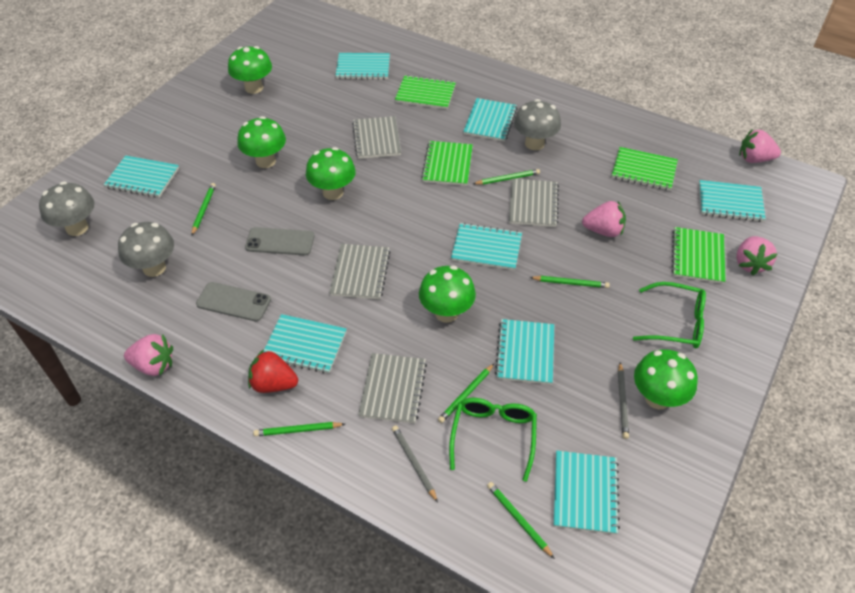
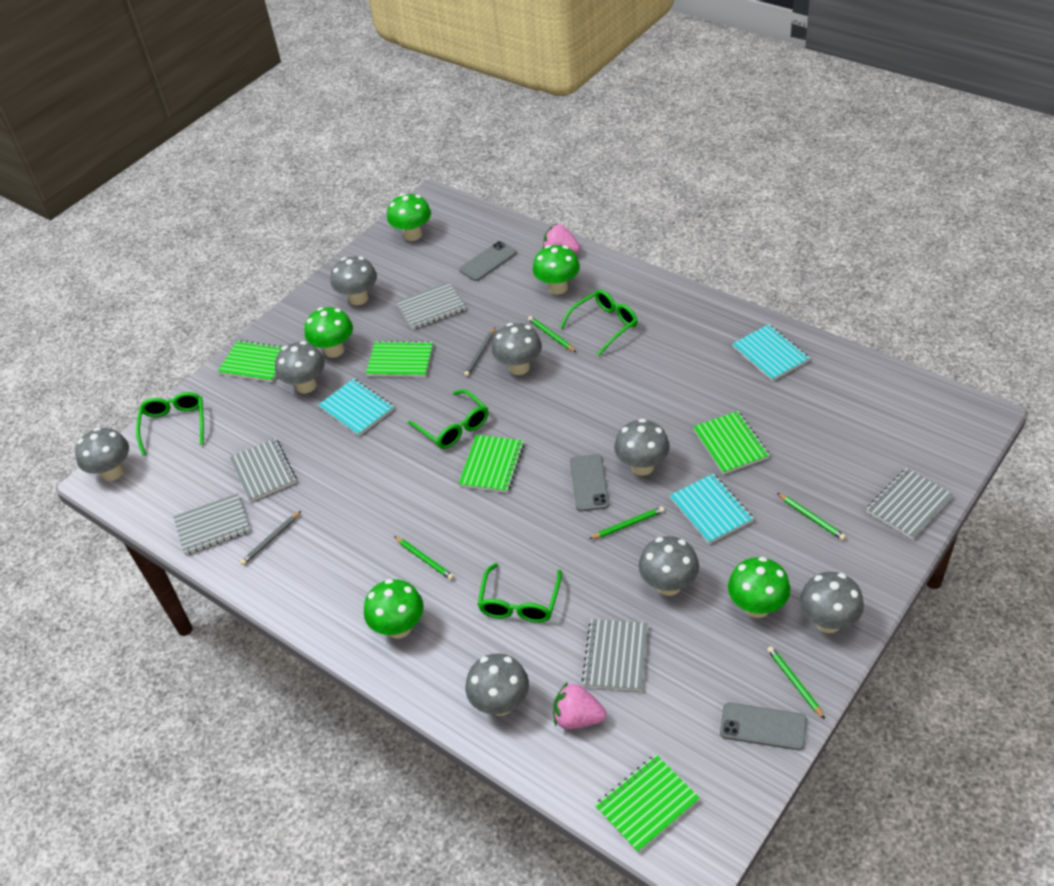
green glasses: [449,398,537,482] [633,282,706,349] = 2 -> [136,392,204,456] [408,389,488,449] [478,563,562,623] [560,290,638,356] = 4
green notebook: [395,75,456,109] [421,141,473,186] [611,147,678,191] [672,227,726,284] = 4 -> [218,340,282,382] [366,340,433,377] [458,435,524,493] [595,754,700,853] [693,411,770,474] = 5
green pencil: [191,183,216,235] [253,422,345,436] [438,364,494,423] [473,169,540,185] [487,482,555,559] [530,276,610,288] = 6 -> [394,536,454,580] [528,316,576,352] [589,507,664,539] [767,646,825,719] [777,493,846,540] = 5
grey mushroom: [39,181,95,236] [118,222,174,277] [514,99,561,150] = 3 -> [75,427,129,481] [275,341,325,393] [331,256,377,305] [465,653,529,716] [492,323,542,375] [614,419,670,476] [639,536,699,596] [800,572,864,633] = 8
grey notebook: [329,244,391,300] [352,116,401,159] [358,353,427,424] [509,178,559,227] = 4 -> [173,493,250,555] [230,438,296,502] [396,282,466,329] [582,619,648,691] [867,468,954,540] = 5
grey phone: [196,282,271,322] [245,227,314,256] = 2 -> [460,241,517,281] [570,454,609,511] [720,703,807,750] = 3
pink strawberry: [124,334,173,376] [582,201,626,237] [736,236,777,276] [739,129,781,163] = 4 -> [543,223,580,254] [553,682,606,729] = 2
red strawberry: [248,349,298,393] = 1 -> none = 0
turquoise notebook: [104,155,179,198] [264,314,347,374] [336,53,390,80] [451,223,522,271] [463,98,517,142] [495,319,554,385] [554,451,620,535] [699,180,766,222] = 8 -> [318,379,394,436] [670,474,754,544] [732,324,810,381] = 3

